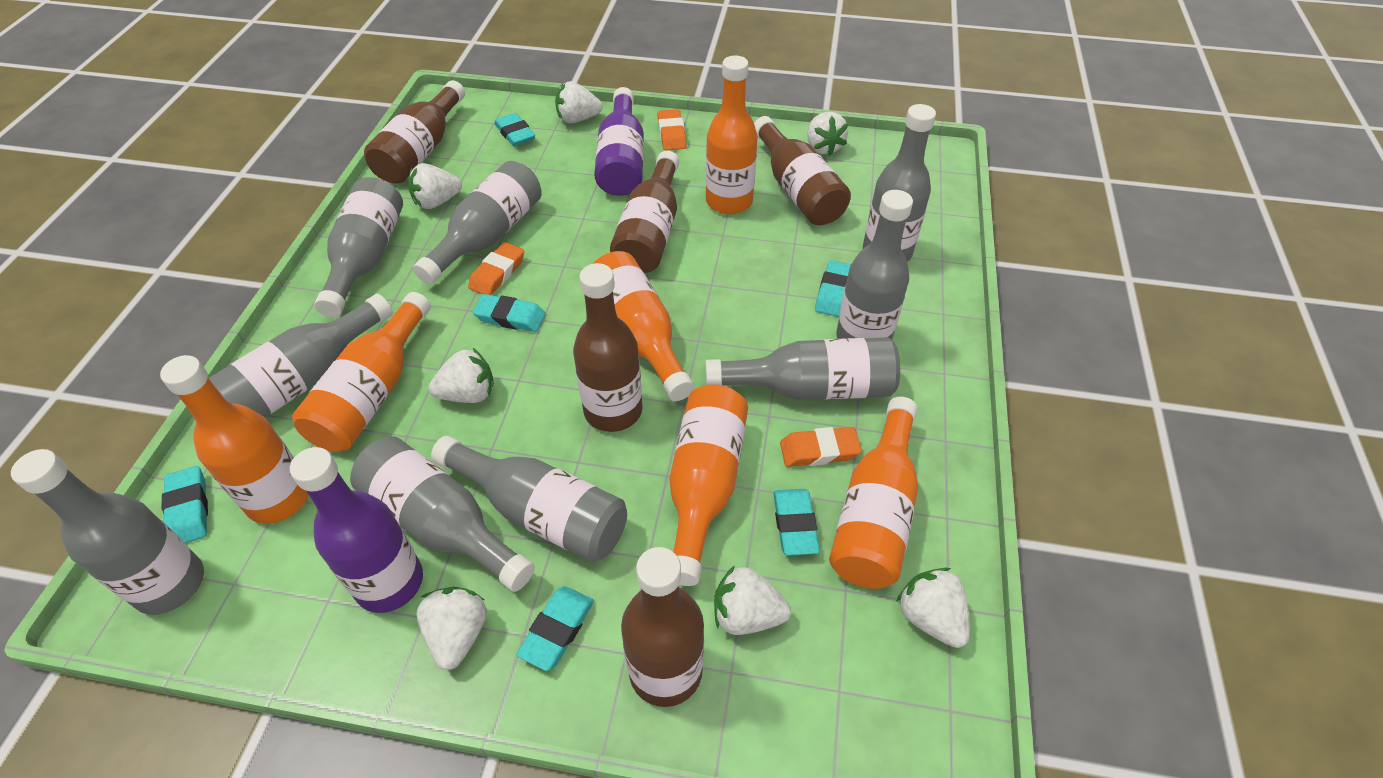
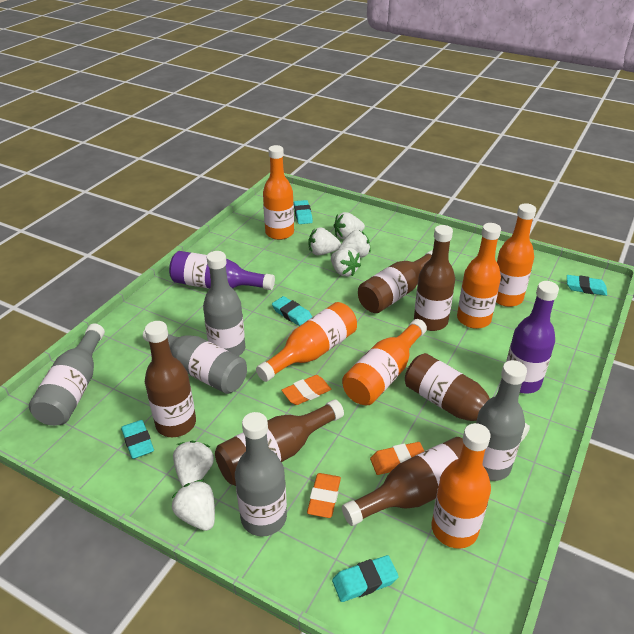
brown bottle: [364,80,465,184] [573,263,643,432] [610,150,679,273] [621,547,704,707] [754,116,851,225] = 5 -> [145,321,196,437] [215,399,344,486] [342,437,463,526] [358,250,433,313] [405,353,530,442] [414,225,455,331] = 6
grey bottle: [11,449,204,615] [209,294,393,417] [314,177,403,317] [350,436,535,592] [413,161,542,284] [431,436,627,562] [705,337,900,400] [836,190,913,340] [863,104,936,262] = 9 -> [29,324,105,426] [143,329,247,394] [203,251,245,356] [235,412,287,536] [476,360,527,481] = 5
turquoise eraser: [162,466,208,543] [473,294,546,332] [494,113,535,146] [516,586,594,671] [773,489,820,556] [815,260,851,317] = 6 -> [121,420,154,459] [272,296,312,326] [294,200,313,224] [332,555,399,602] [567,275,607,296] = 5
white strawberry: [408,163,462,209] [416,587,487,670] [429,348,494,403] [555,81,603,123] [714,565,791,635] [807,112,848,156] [896,568,970,648] = 7 -> [172,480,215,531] [173,441,214,487] [308,227,341,255] [331,247,361,276] [334,212,365,240] [338,230,371,258] = 6

